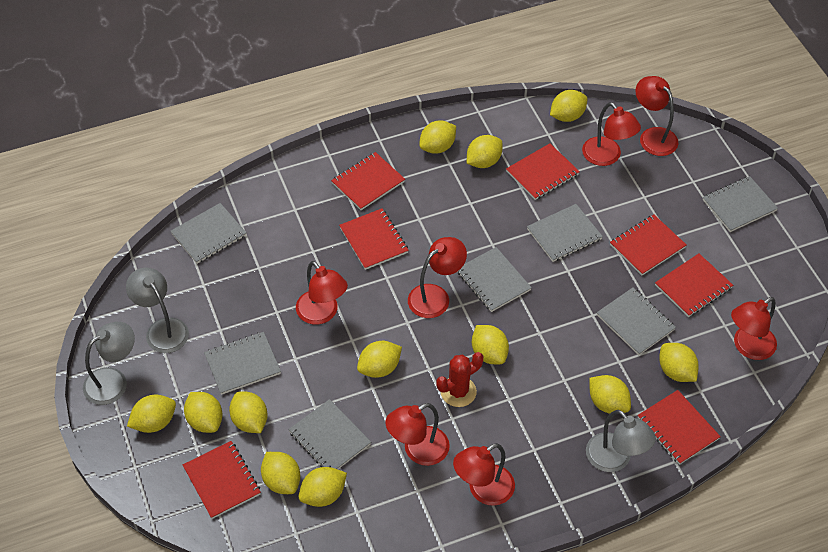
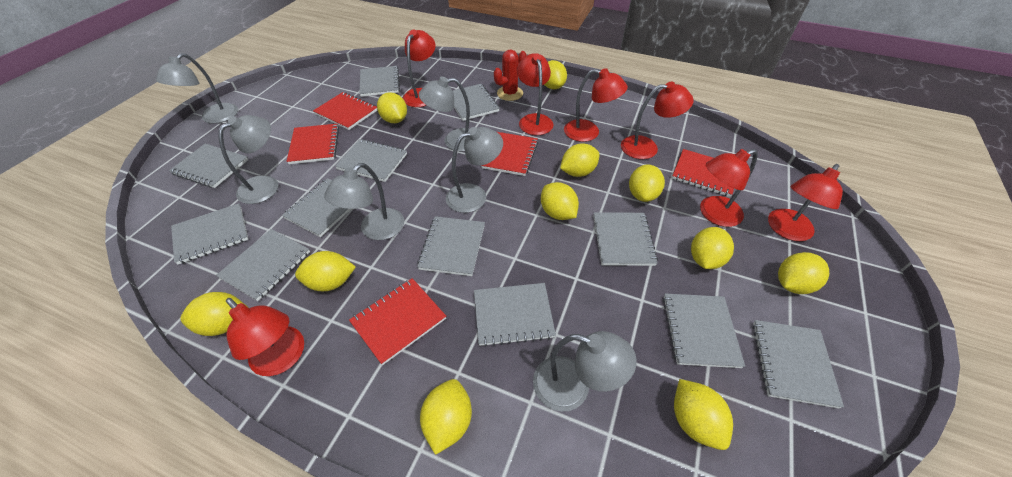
grey lamp: [83,322,135,405] [126,268,189,353] [586,410,656,472] = 3 -> [156,53,238,124] [218,115,279,204] [324,163,404,240] [419,77,470,152] [446,127,503,213] [533,331,637,412] = 6
grey notebook: [171,203,247,264] [204,332,281,395] [288,399,371,469] [458,247,532,312] [527,204,603,262] [597,288,676,355] [703,176,778,232] = 7 -> [169,144,248,188] [171,203,248,265] [216,229,310,301] [282,178,351,237] [335,139,407,182] [359,66,400,97] [417,216,485,276] [452,84,500,121] [474,283,556,347] [594,212,658,266] [663,294,745,368] [753,320,844,409] = 12
red notebook: [183,441,261,519] [331,152,405,210] [339,208,409,270] [506,143,580,200] [610,214,686,275] [638,390,721,465] [655,254,733,317] = 7 -> [287,124,339,164] [313,92,377,130] [349,278,446,365] [481,132,538,176] [672,149,734,197] = 5
yellow lemon: [127,395,176,433] [184,392,223,433] [229,391,268,433] [261,452,300,494] [299,467,347,507] [357,341,402,378] [419,121,456,154] [467,135,503,168] [472,325,509,364] [550,90,587,122] [589,375,631,414] [659,343,699,382] = 12 -> [180,292,246,336] [295,251,356,291] [377,92,407,123] [420,379,472,455] [541,182,579,220] [544,60,567,89] [560,143,599,177] [629,165,665,202] [674,379,733,450] [691,227,734,269] [778,252,829,294] = 11

